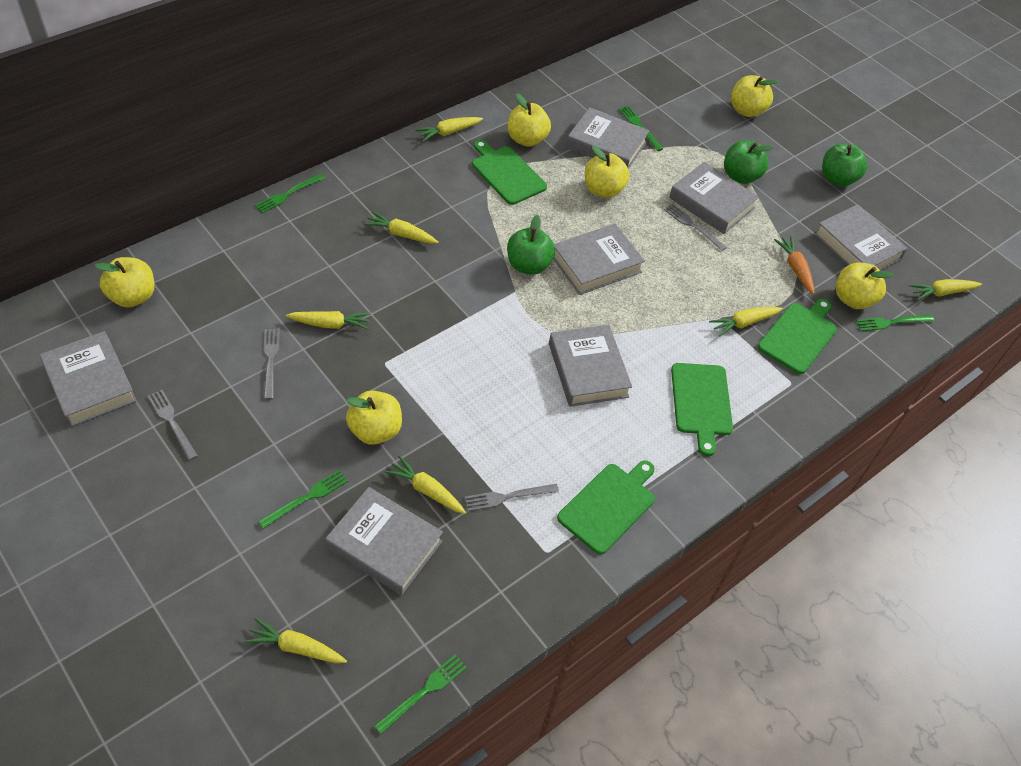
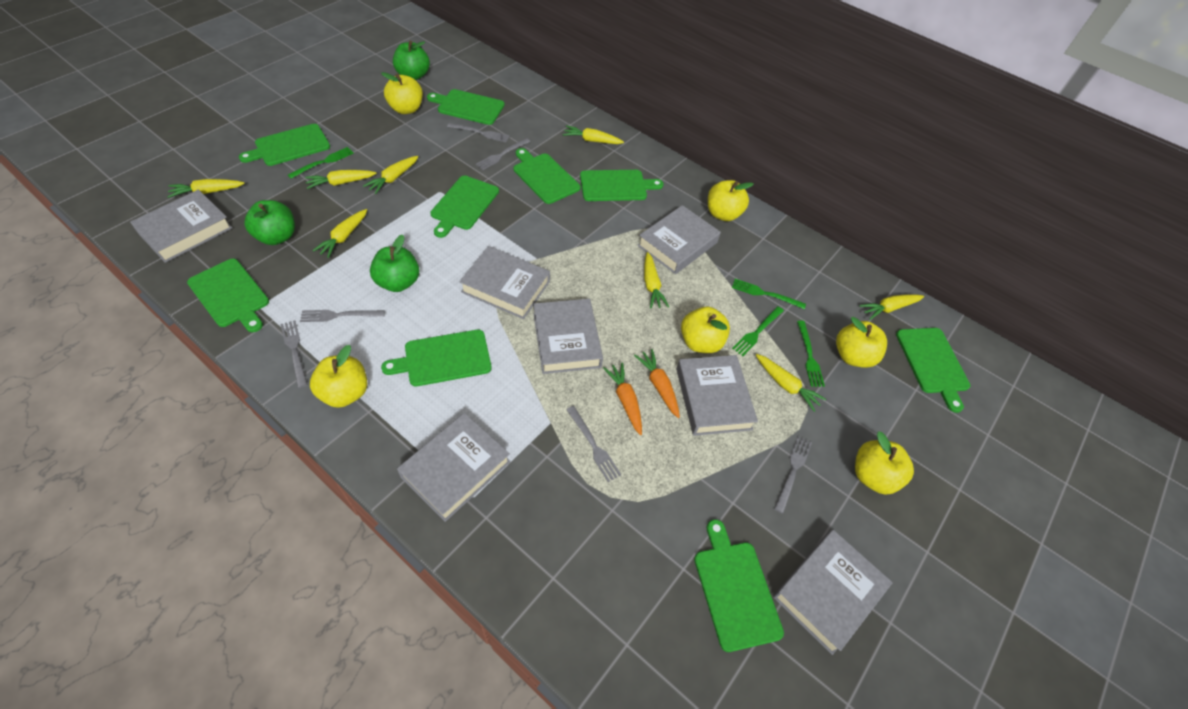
green cutting board: [472,140,547,205] [557,460,655,555] [671,363,733,456] [758,299,837,374] = 4 -> [187,259,269,332] [239,124,330,166] [381,330,492,386] [427,89,505,125] [430,176,499,238] [514,148,581,204] [580,170,663,201] [694,519,784,652] [896,328,971,413] = 9
green fork: [255,174,325,213] [258,470,348,529] [374,655,467,734] [619,106,663,151] [856,315,934,331] = 5 -> [288,147,354,179] [732,279,806,309] [732,306,784,356] [797,321,825,387] = 4
grey fork: [148,390,198,460] [264,329,280,400] [465,484,559,511] [664,203,727,251] = 4 -> [281,320,307,388] [300,310,385,322] [447,123,510,142] [476,138,530,170] [566,406,621,482] [774,436,812,514] = 6
orange carrot: [774,236,814,294] = 1 -> [603,362,642,435] [634,349,680,418] = 2
yellow carrot: [244,618,347,663] [286,311,371,330] [364,211,439,244] [385,455,466,514] [415,117,483,142] [709,307,783,337] [909,279,982,300] = 7 -> [167,179,245,198] [305,170,377,189] [312,209,367,258] [363,156,418,194] [563,125,624,144] [644,252,669,309] [756,354,826,412] [859,294,924,320] = 8

